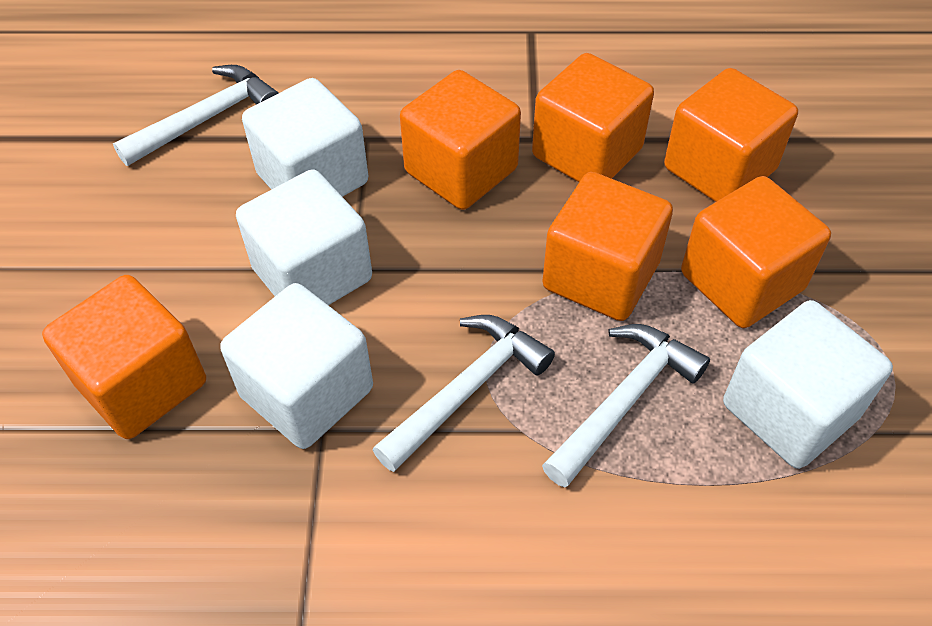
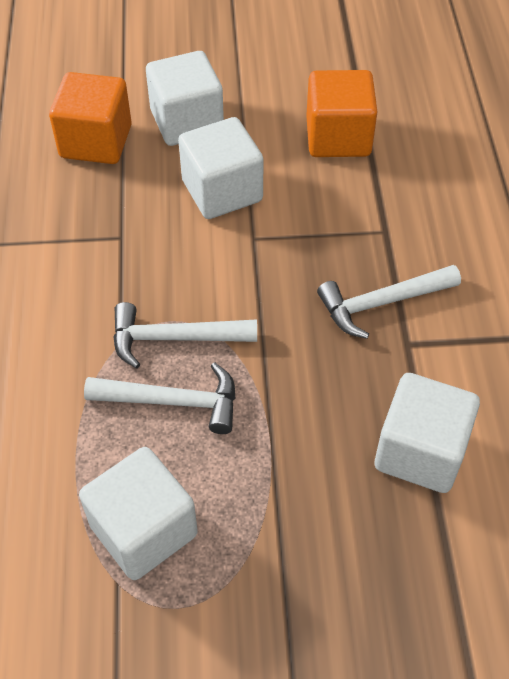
orange cube: [42,275,206,439] [400,70,521,210] [532,53,654,182] [542,172,673,321] [664,68,798,202] [681,176,831,328] = 6 -> [49,72,132,164] [306,70,377,157] = 2

